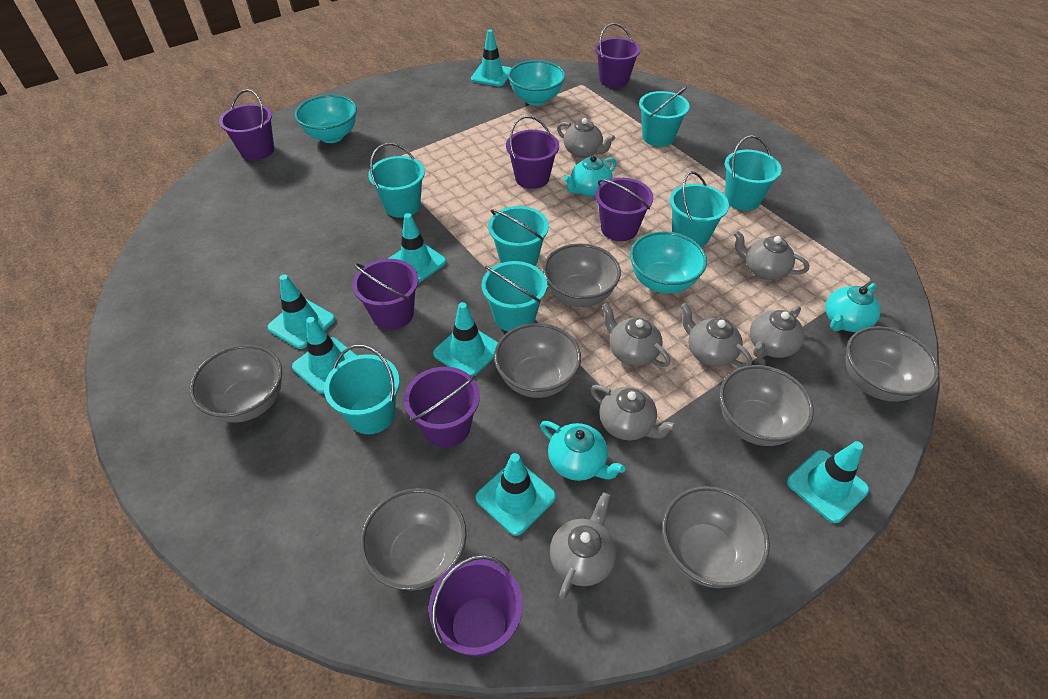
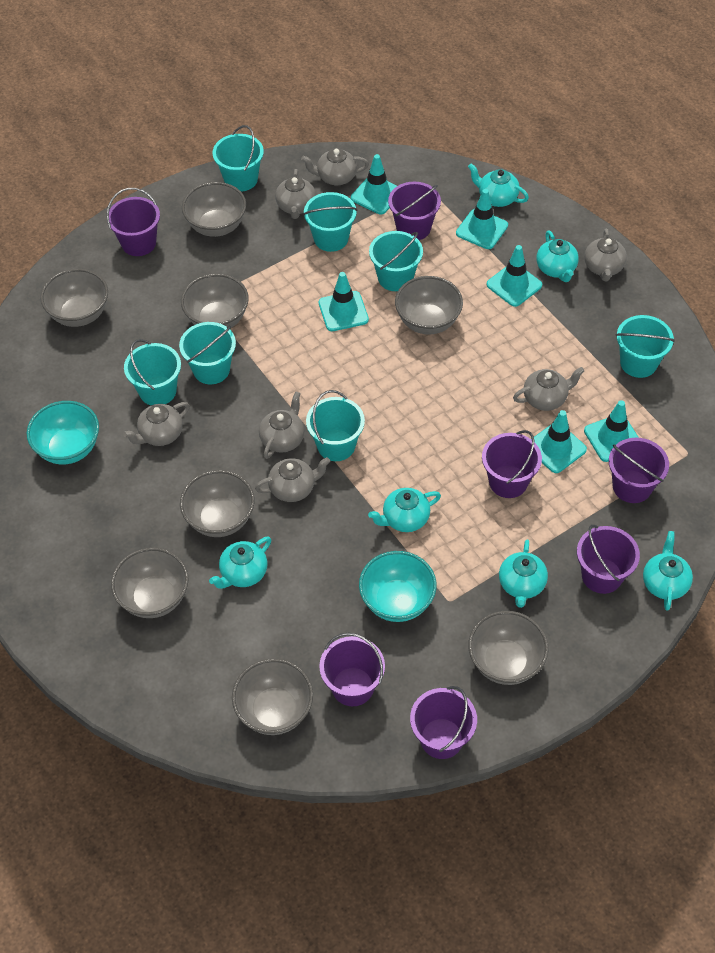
grey bowl: [189,345,282,423] [360,488,466,591] [494,323,581,398] [543,243,621,307] [662,486,770,588] [720,365,814,446] [846,326,939,402] = 7 -> [40,269,108,327] [111,547,189,618] [180,470,254,537] [181,274,249,328] [182,182,246,237] [232,659,313,735] [395,276,463,334] [468,611,548,685] = 8
turquoise bowl: [295,95,357,143] [508,60,565,106] [630,231,707,293] = 3 -> [27,401,99,465] [359,551,437,622] = 2
turquoise teapot: [540,421,625,481] [564,155,616,197] [826,283,881,332] = 3 -> [209,537,271,589] [368,488,441,532] [468,163,529,207] [499,539,548,608] [536,231,579,282] [643,531,693,611] = 6
turquoise traffic cone: [268,274,335,349] [292,317,357,394] [388,213,446,283] [433,302,498,376] [471,29,511,86] [476,453,556,536] [787,441,869,523] = 7 -> [319,272,369,331] [351,154,397,214] [456,189,508,249] [486,245,542,307] [531,410,587,473] [584,400,639,462] = 6

